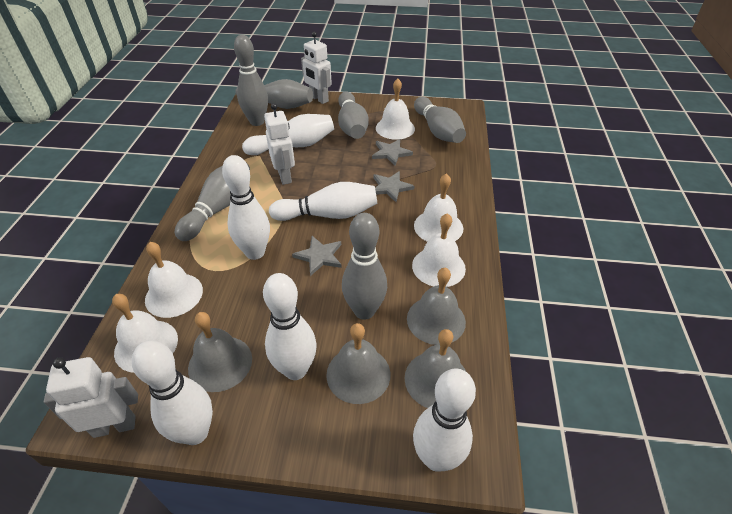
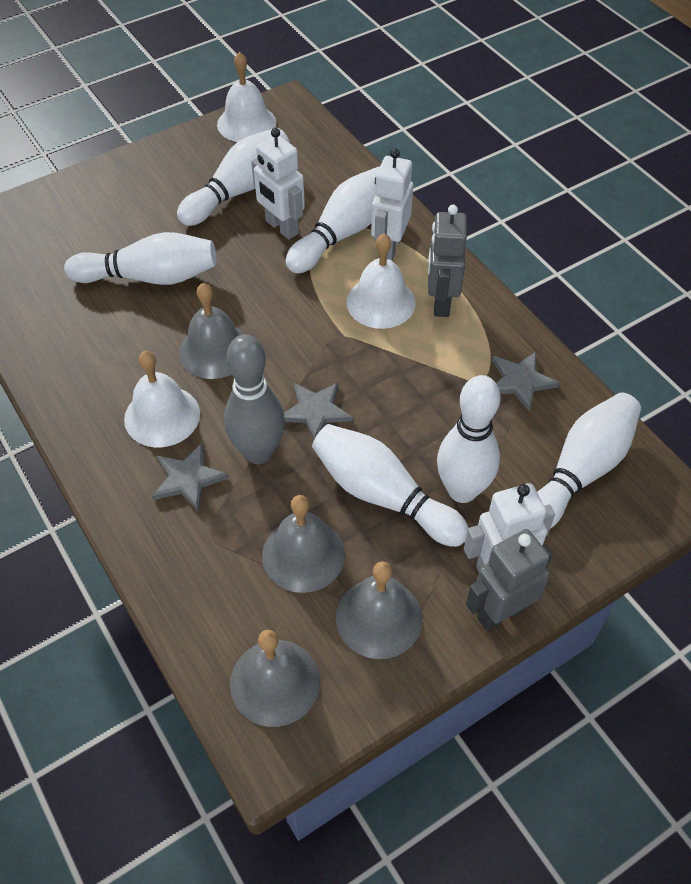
grey bowling pin: [175,164,250,241] [234,35,268,126] [235,79,313,109] [338,91,369,139] [342,213,387,320] [414,97,466,143] = 6 -> [224,335,285,464] = 1
grey robot: none = 0 -> [428,205,467,317] [466,529,553,631] = 2
white bell: [112,294,178,373] [145,242,203,318] [376,78,415,140] [412,213,466,287] [414,173,463,242] = 5 -> [124,351,200,447] [217,52,276,142] [346,233,416,329] = 3

